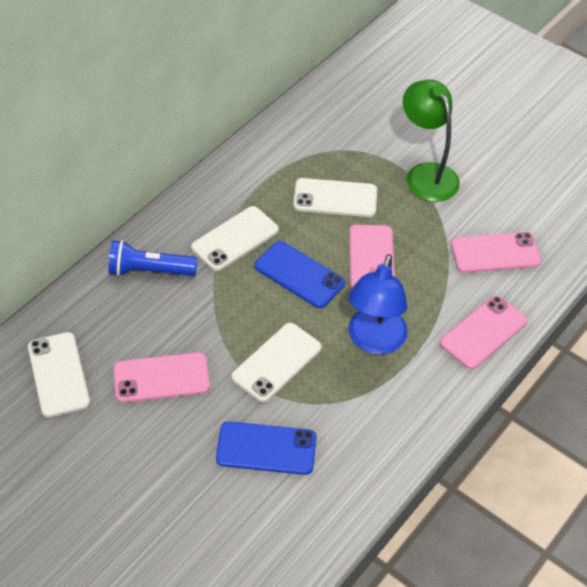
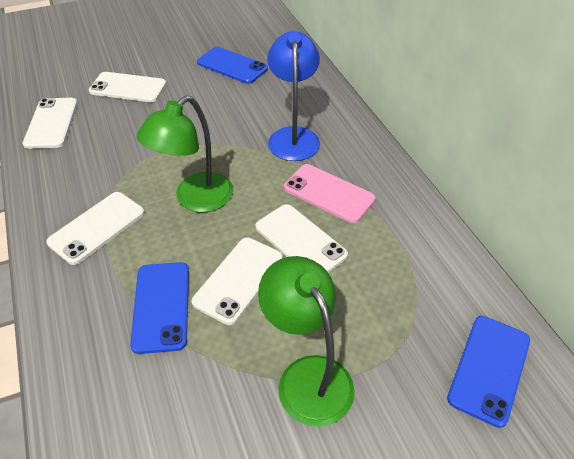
blue flashlight: [109,240,198,276] = 1 -> none = 0
blue phone: [216,421,316,475] [255,241,345,308] = 2 -> [130,262,189,354] [197,47,268,84] [447,316,530,428] = 3
green lamp: [403,80,460,202] = 1 -> [136,95,233,212] [258,256,355,427] = 2
pink phone: [114,352,210,403] [349,224,395,290] [440,295,527,369] [451,232,541,273] = 4 -> [284,164,375,223] = 1
white phone: [28,332,90,417] [191,206,279,271] [231,323,322,403] [293,178,377,217] = 4 -> [23,98,78,149] [46,192,145,265] [89,72,166,102] [192,237,283,325] [255,204,348,273] = 5

